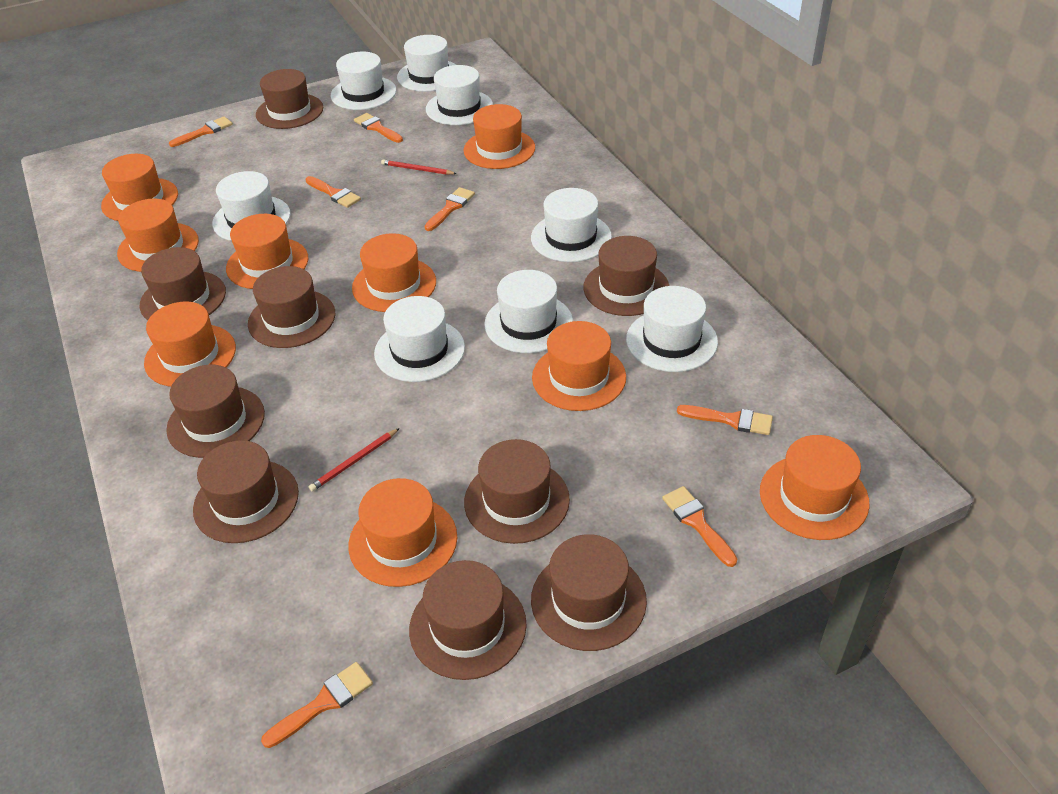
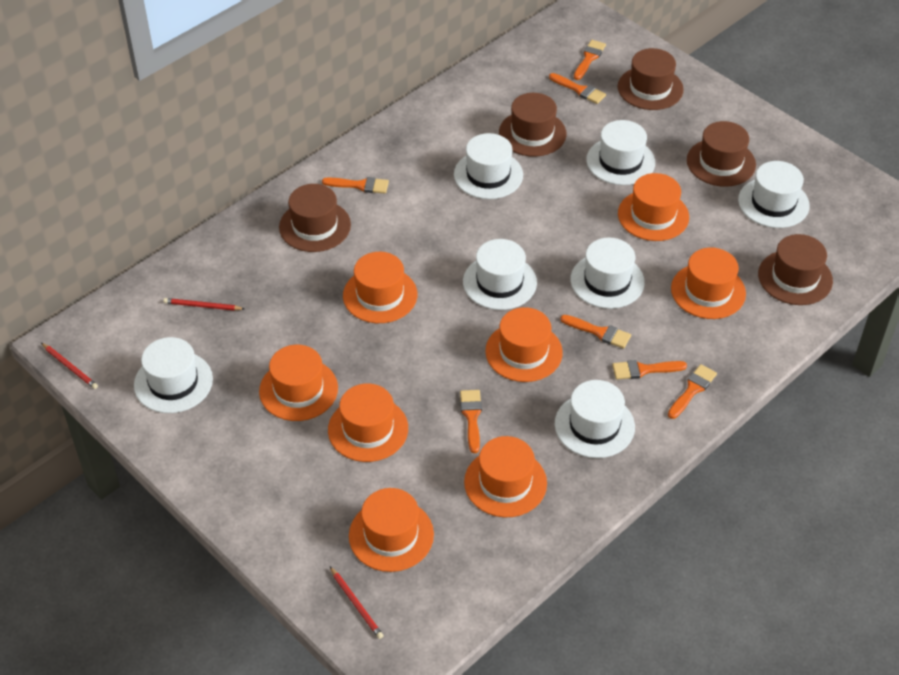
brown hat: [140,247,226,320] [166,365,265,458] [193,440,299,543] [248,266,335,348] [256,69,323,129] [409,560,527,680] [464,439,570,544] [531,534,647,651] [583,236,669,316] = 9 -> [279,184,351,252] [499,93,566,157] [618,48,684,110] [687,121,756,187] [758,234,833,305] = 5
orange hat: [101,154,178,221] [117,199,199,272] [144,301,236,387] [226,214,308,289] [349,478,457,587] [352,233,436,312] [464,104,535,169] [532,321,626,411] [760,435,870,540] = 9 -> [259,345,338,421] [328,383,408,462] [343,252,417,323] [349,488,434,572] [464,436,547,517] [485,307,563,382] [618,173,689,241] [671,247,746,319] = 8
red pencil: [309,428,400,491] [381,160,457,175] = 2 -> [41,343,98,389] [163,298,244,311] [330,567,383,639] = 3
white hat: [212,171,291,241] [331,52,397,110] [374,296,465,382] [397,35,456,92] [426,65,493,125] [484,270,573,353] [531,188,612,262] [626,286,718,372] = 8 -> [134,337,213,413] [454,133,523,199] [463,239,537,310] [555,380,635,458] [570,238,645,309] [586,120,655,185] [738,161,810,228] = 7

